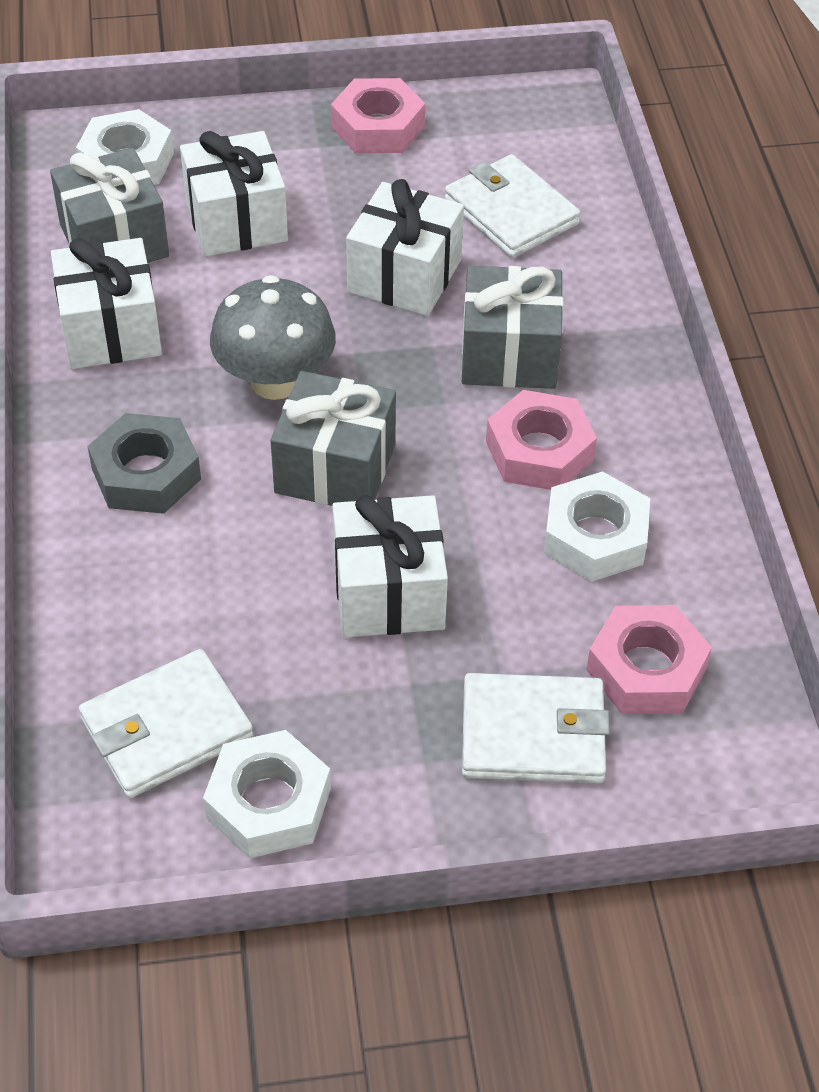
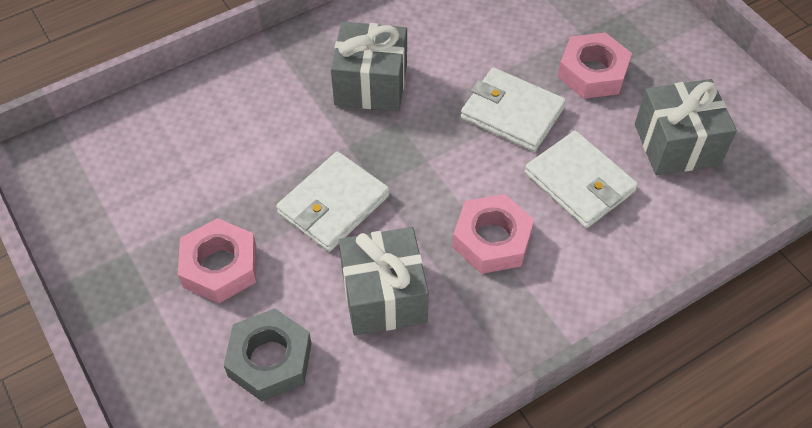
grey mushroom: [210,275,336,400] = 1 -> none = 0
white gift: [51,238,162,369] [180,131,288,257] [332,495,448,637] [346,179,464,316] = 4 -> none = 0
white nut: [76,109,174,185] [203,730,331,859] [544,471,650,582] = 3 -> none = 0

